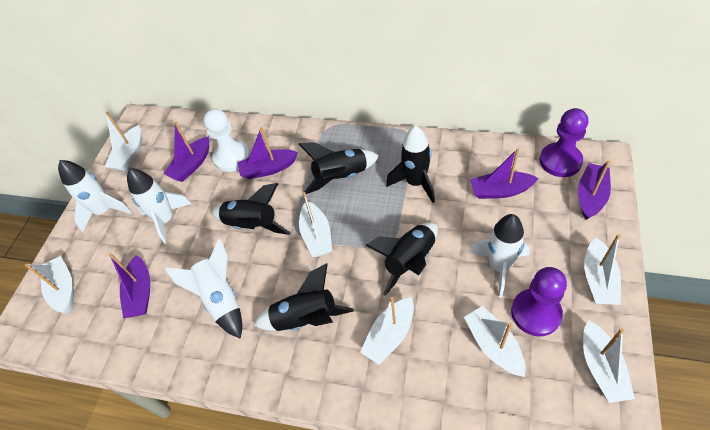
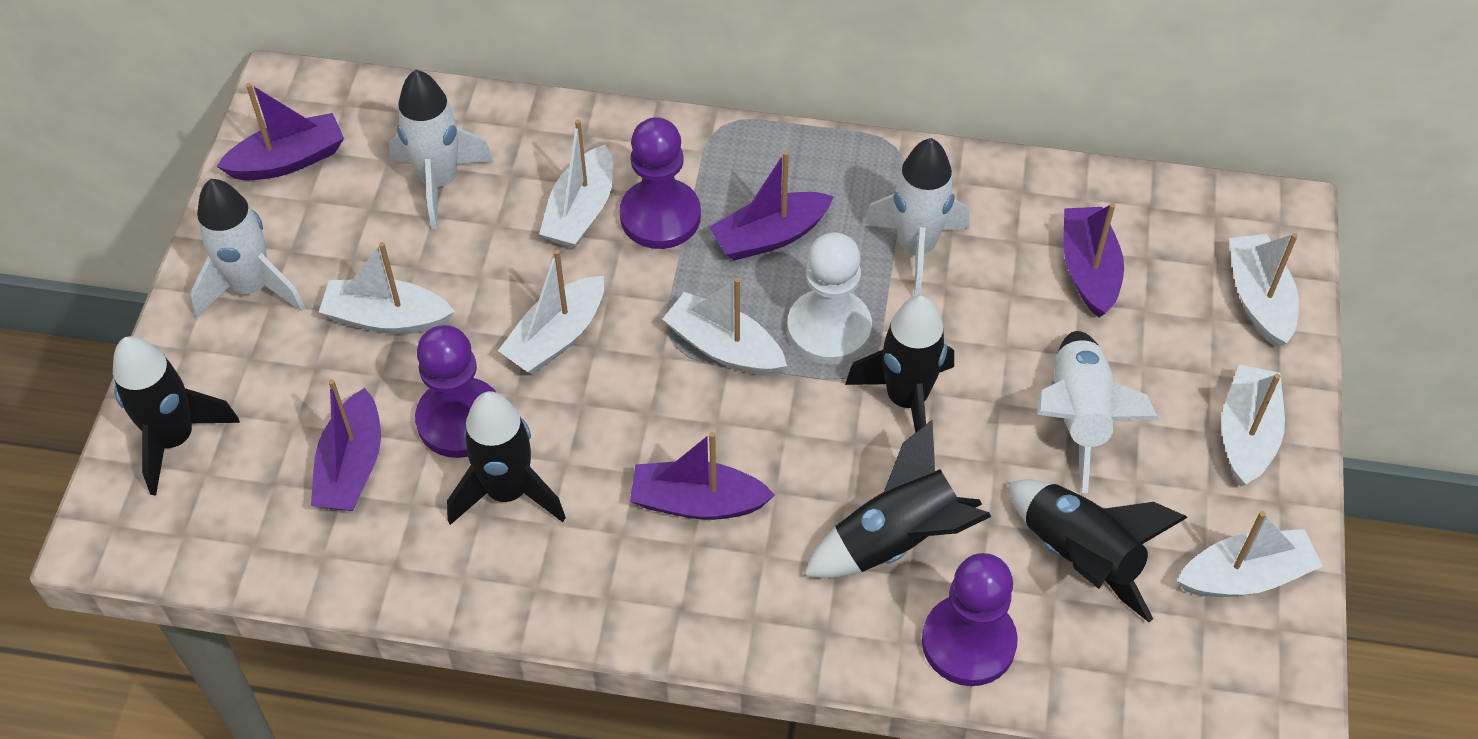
purple pawn: [511,267,567,336] [540,108,588,177] = 2 -> [415,325,497,458] [620,117,701,249] [922,553,1018,686] = 3

